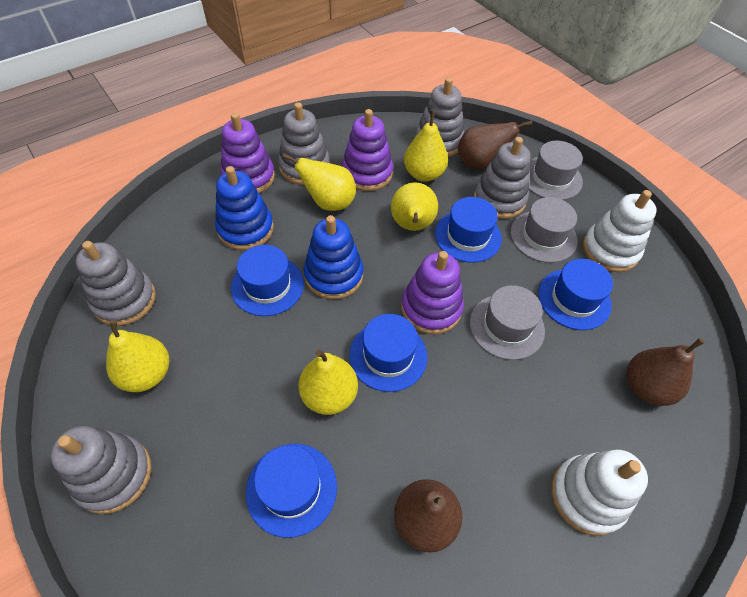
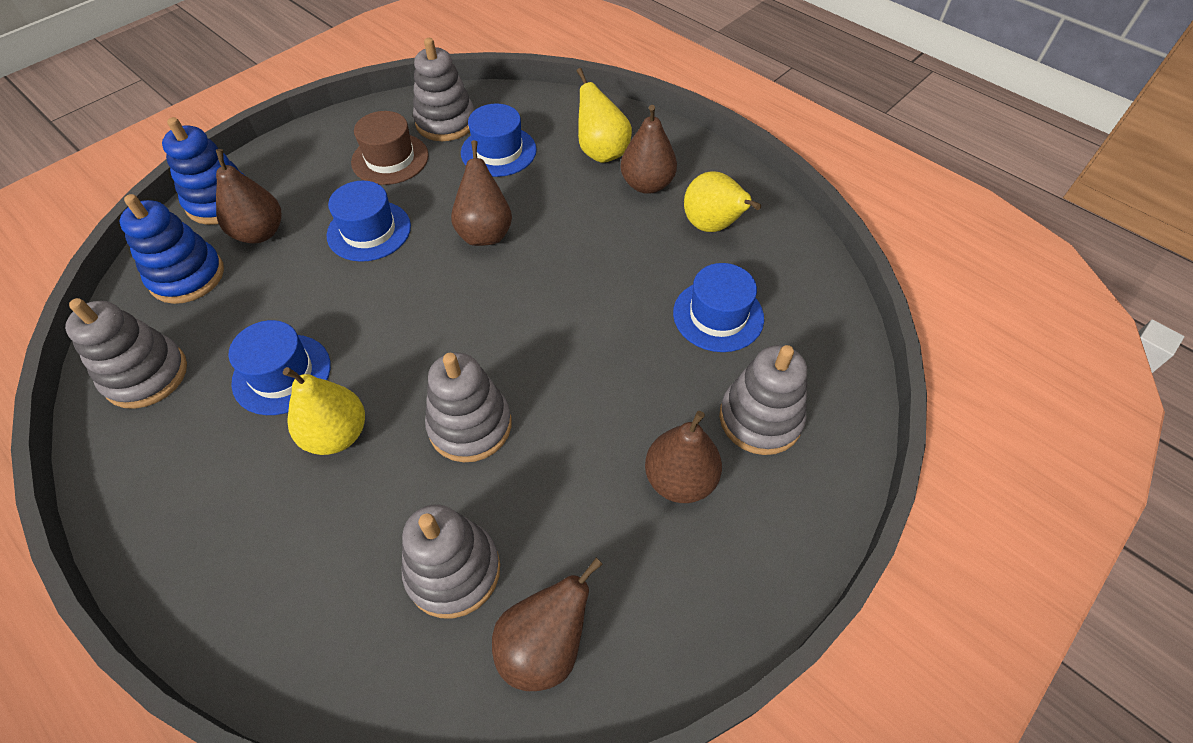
blue hat: [231,245,304,316] [246,444,337,538] [349,314,427,392] [435,197,502,263] [538,259,613,330] = 5 -> [228,320,331,415] [327,181,411,262] [461,104,537,177] [673,263,764,352] = 4
brown hat: none = 0 -> [351,111,429,185] = 1
brown pear: [394,479,463,553] [458,120,532,169] [627,338,705,406] = 3 -> [216,149,282,244] [451,140,512,246] [492,558,603,691] [620,105,677,194] [645,411,722,503] = 5
grey hat: [470,285,545,360] [510,197,578,263] [529,141,583,200] = 3 -> none = 0
purple stacking toy: [221,113,275,193] [342,109,393,191] [401,251,464,334] = 3 -> none = 0
white stacking toy: [551,450,648,536] [583,190,657,272] = 2 -> none = 0
yellow pear: [106,320,169,392] [282,154,356,211] [299,349,358,415] [391,182,438,231] [404,110,448,182] = 5 -> [283,367,365,455] [577,68,632,163] [684,171,761,232] = 3

